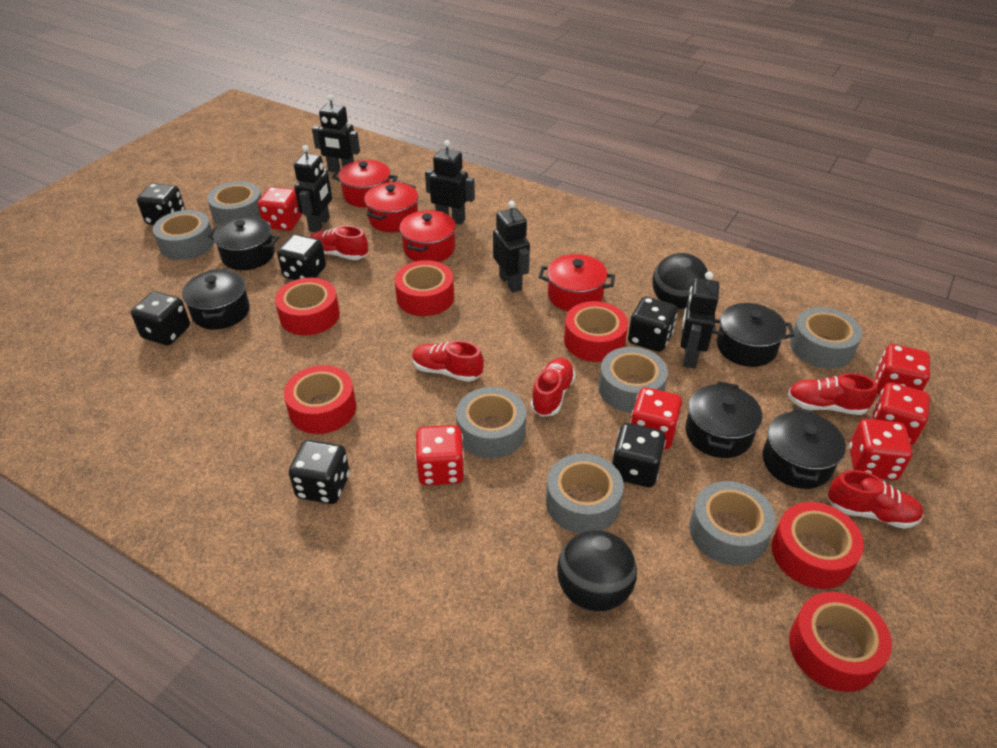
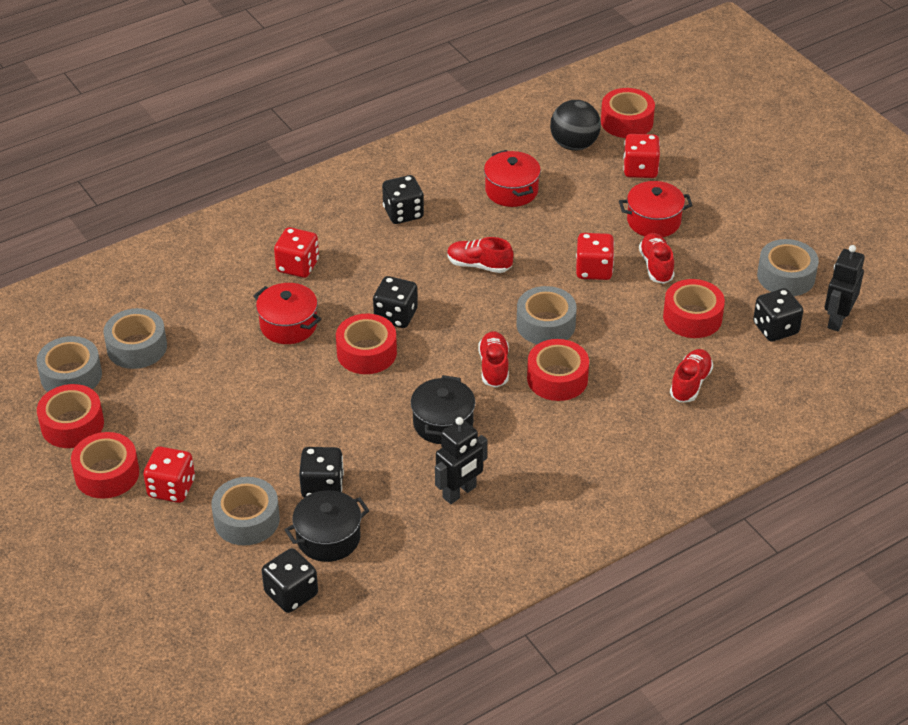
black ball: [557,530,637,612] [652,253,708,309] = 2 -> [550,100,601,151] = 1
black dice: [131,291,190,345] [137,183,185,225] [277,234,326,280] [289,440,350,504] [612,423,666,487] [628,297,677,352] = 6 -> [262,548,318,613] [299,447,344,498] [373,276,418,328] [382,175,424,224] [753,288,803,342] = 5
black pot: [182,268,250,330] [208,216,279,270] [685,381,762,458] [712,303,795,367] [762,408,846,489] = 5 -> [284,490,370,562] [411,375,475,444] = 2
black robot: [294,145,332,232] [312,95,360,172] [425,140,475,224] [493,201,530,293] [680,271,719,368] = 5 -> [435,417,487,504] [825,245,865,331] = 2
grey tape: [153,210,214,260] [207,181,261,226] [456,387,526,458] [546,453,624,533] [599,347,668,413] [689,481,776,565] [790,307,862,369] = 7 -> [36,336,102,392] [103,308,167,369] [211,477,280,546] [517,286,577,344] [757,239,819,296] = 5
red dice: [258,187,302,231] [415,425,465,485] [630,387,682,449] [849,419,912,480] [872,383,930,445] [876,344,930,395] = 6 -> [143,446,195,503] [274,227,319,278] [576,233,614,280] [623,134,660,178] = 4
red pot: [332,160,398,207] [364,182,418,232] [399,210,456,262] [539,254,615,311] = 4 -> [253,283,321,344] [484,150,541,207] [619,181,693,237] = 3
red shoe: [310,226,368,260] [412,341,484,382] [530,358,575,417] [788,373,878,415] [827,470,924,529] = 5 -> [447,237,513,273] [478,331,509,387] [639,233,675,284] [670,349,713,402] = 4

